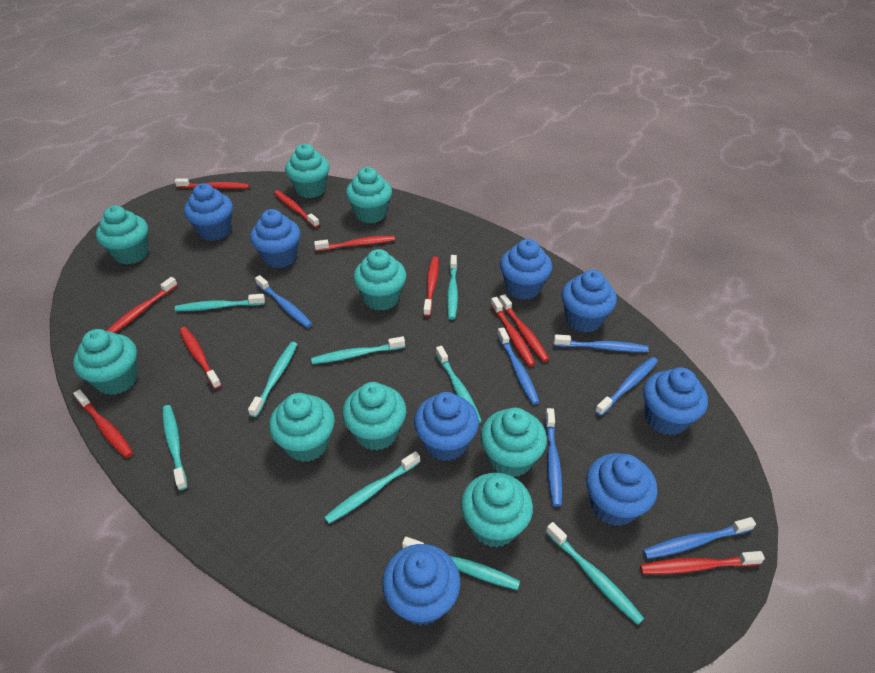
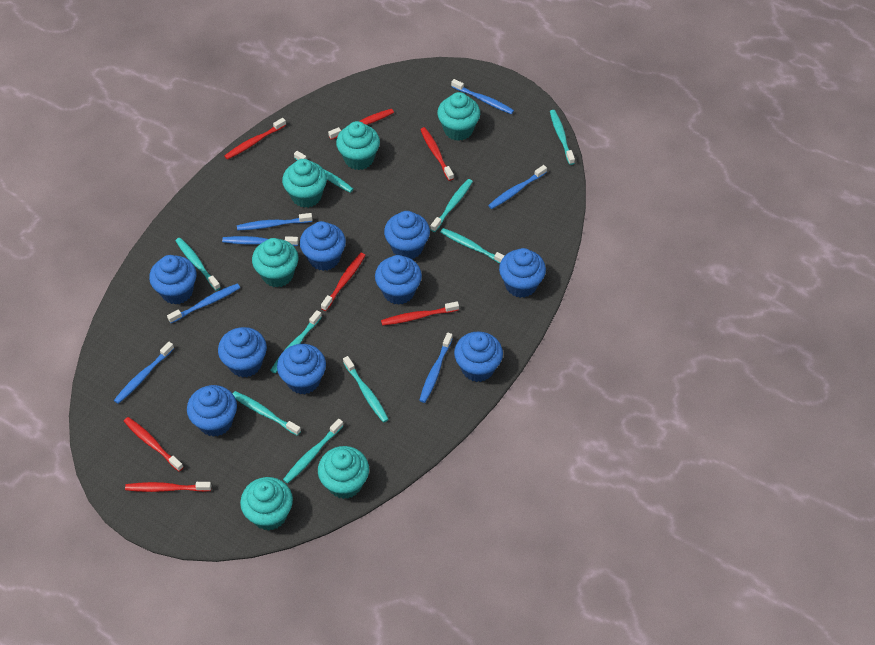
blue cupcake: [184,183,233,241] [250,209,301,268] [382,544,460,626] [414,392,479,461] [500,239,552,300] [561,270,617,333] [586,453,657,526] [643,367,708,435] = 8 -> [149,255,196,305] [187,385,237,437] [218,327,267,378] [277,344,326,394] [300,221,346,271] [375,255,422,305] [384,211,430,259] [454,332,503,382] [499,248,546,298] = 9
blue toothbrush: [255,275,312,328] [497,327,539,405] [545,408,562,507] [554,334,649,352] [595,357,658,416] [643,517,756,559] = 6 -> [114,342,174,404] [167,283,240,323] [222,236,299,246] [237,213,312,230] [419,332,453,403] [451,79,514,114] [488,165,547,209] = 7
red toothbrush: [73,389,133,458] [107,277,178,333] [175,178,249,189] [179,327,222,389] [274,190,320,228] [314,235,395,251] [423,256,439,317] [491,297,535,366] [499,294,549,362] [640,551,765,574] = 10 -> [124,417,184,471] [125,482,211,492] [224,118,286,160] [321,253,366,311] [328,109,394,140] [381,301,459,326] [420,127,454,181] = 7
turquoise cupcake: [73,329,138,395] [96,206,149,264] [269,393,335,462] [285,144,330,198] [342,382,406,451] [346,167,392,224] [353,249,406,311] [461,473,533,548] [480,408,547,477] = 9 -> [240,477,293,531] [252,238,299,288] [282,159,327,208] [318,446,369,499] [336,121,380,170] [437,92,480,141] = 6

